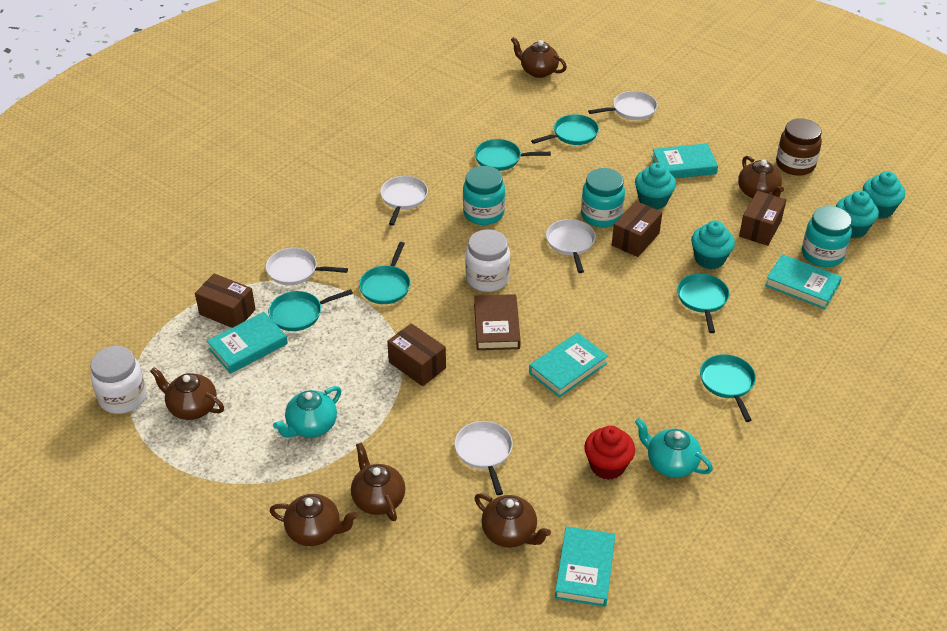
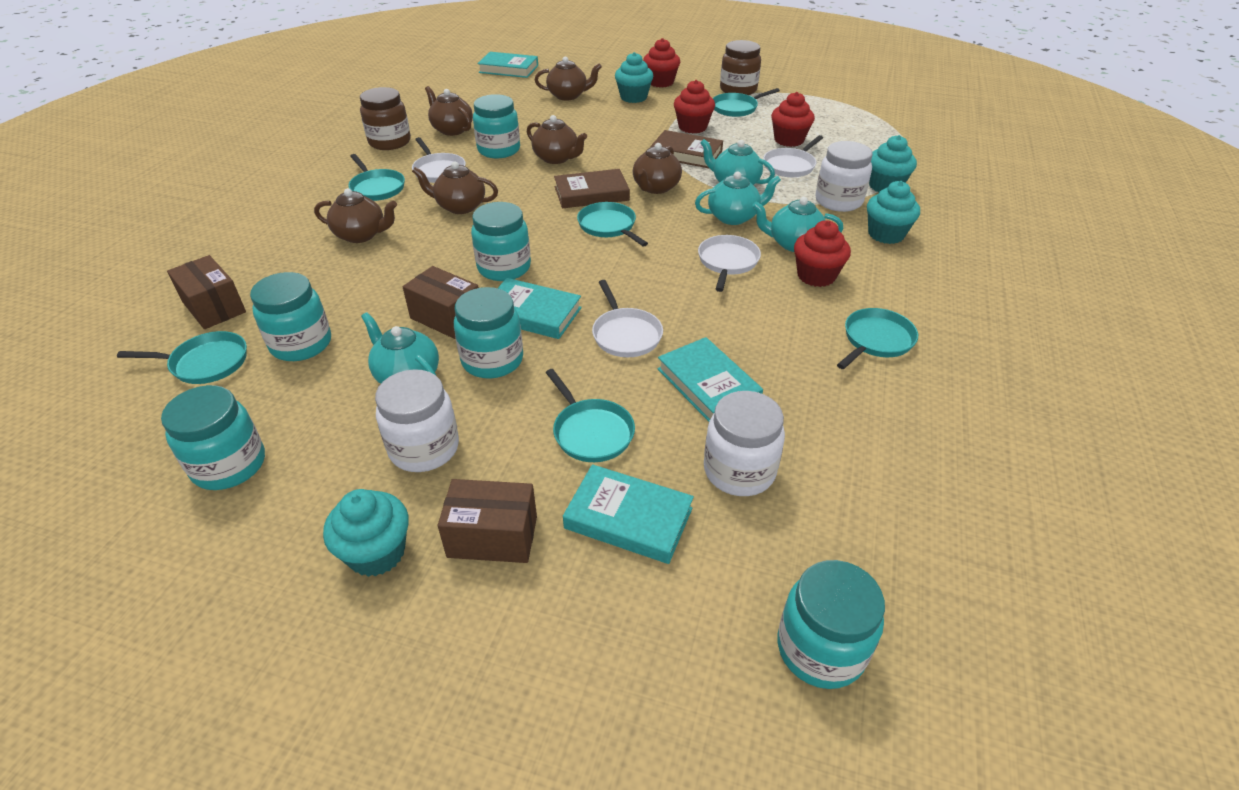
brown book: [474,294,521,350] = 1 -> [554,169,630,208] [650,130,723,169] = 2
brown box: [195,273,256,328] [387,323,446,386] [612,201,662,257] [739,191,786,246] = 4 -> [167,255,246,329] [403,266,479,339] [438,479,537,563] = 3
brown jar: [776,118,822,176] = 1 -> [360,87,411,150] [720,40,761,95] = 2
red cupcake: [584,426,635,480] = 1 -> [643,38,680,87] [674,80,715,133] [771,92,815,147] [794,220,851,287] = 4
turquoise book: [207,312,288,374] [529,332,608,397] [555,526,615,607] [652,143,718,178] [765,254,842,309] = 5 -> [477,52,538,78] [498,278,582,339] [563,464,694,564] [658,337,763,422] = 4
turquoise jar: [463,166,505,225] [581,168,625,227] [802,206,852,267] = 3 -> [161,385,265,490] [250,272,331,361] [454,287,523,379] [471,202,531,281] [473,94,520,159] [777,560,885,689] = 6
turquoise teapot: [273,386,341,438] [635,418,713,478] = 2 -> [361,312,439,384] [695,172,781,225] [700,139,775,185] [752,197,843,252] = 4
white jar: [90,346,146,414] [465,229,510,292] = 2 -> [375,369,459,472] [704,391,785,496] [815,141,873,212] = 3
white pan: [266,248,348,285] [380,176,428,226] [454,421,513,495] [546,219,596,273] [588,91,658,120] = 5 -> [412,137,466,183] [592,280,663,357] [698,235,761,292] [763,135,823,177] = 4

